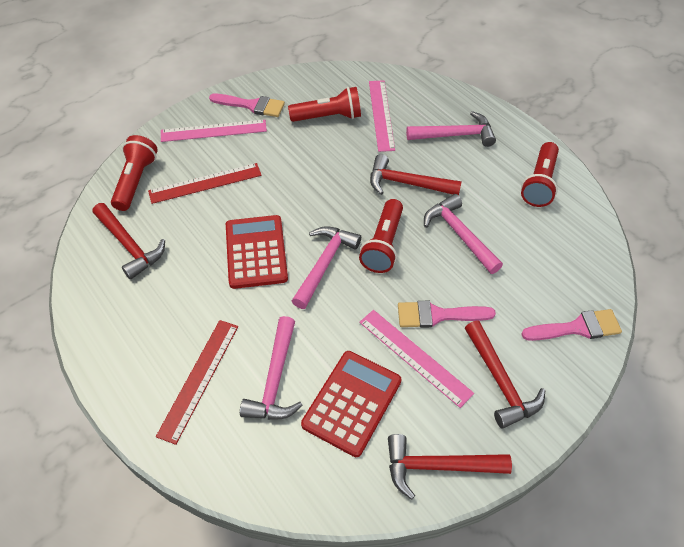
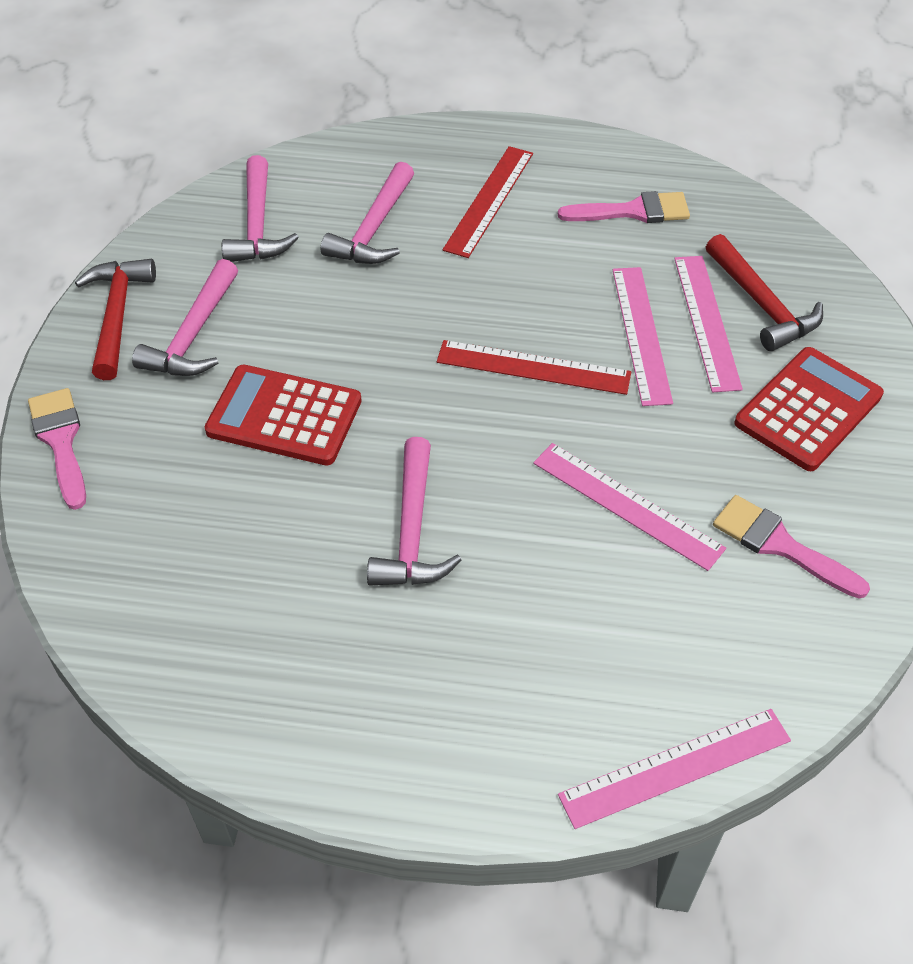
pink ruler: [161,120,267,142] [359,310,474,408] [369,80,395,152] = 3 -> [533,443,726,571] [558,709,791,829] [613,267,673,406] [674,256,743,392] = 4
red flashlight: [111,135,158,211] [288,87,361,122] [359,199,403,273] [521,142,559,207] = 4 -> none = 0
red hammer: [93,203,165,280] [370,154,462,195] [388,434,512,500] [465,320,545,429] = 4 -> [75,259,156,380] [706,234,823,351] = 2

